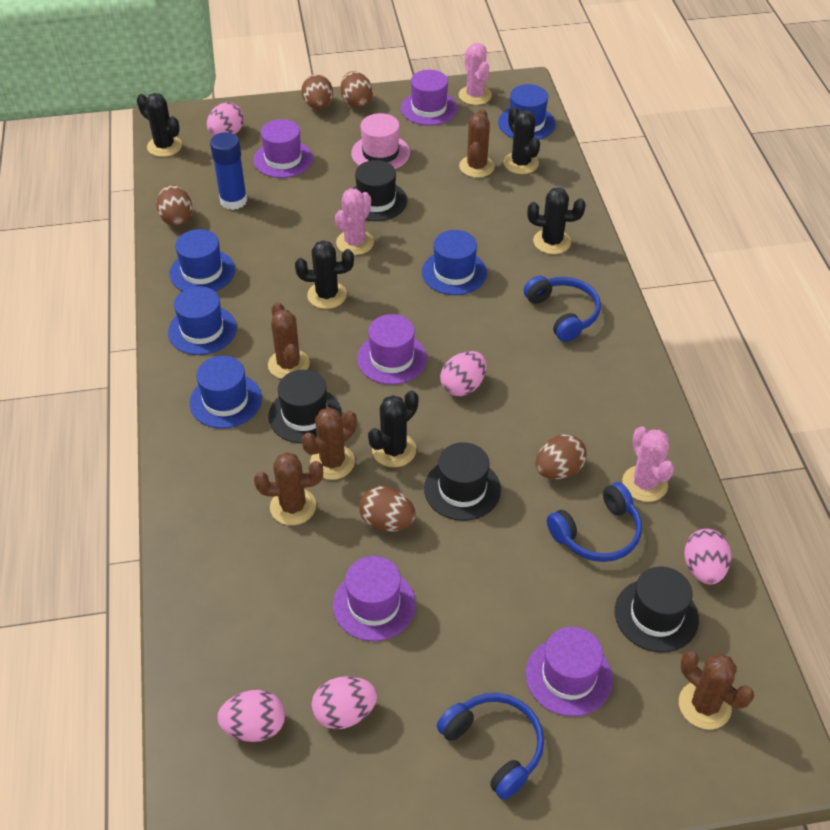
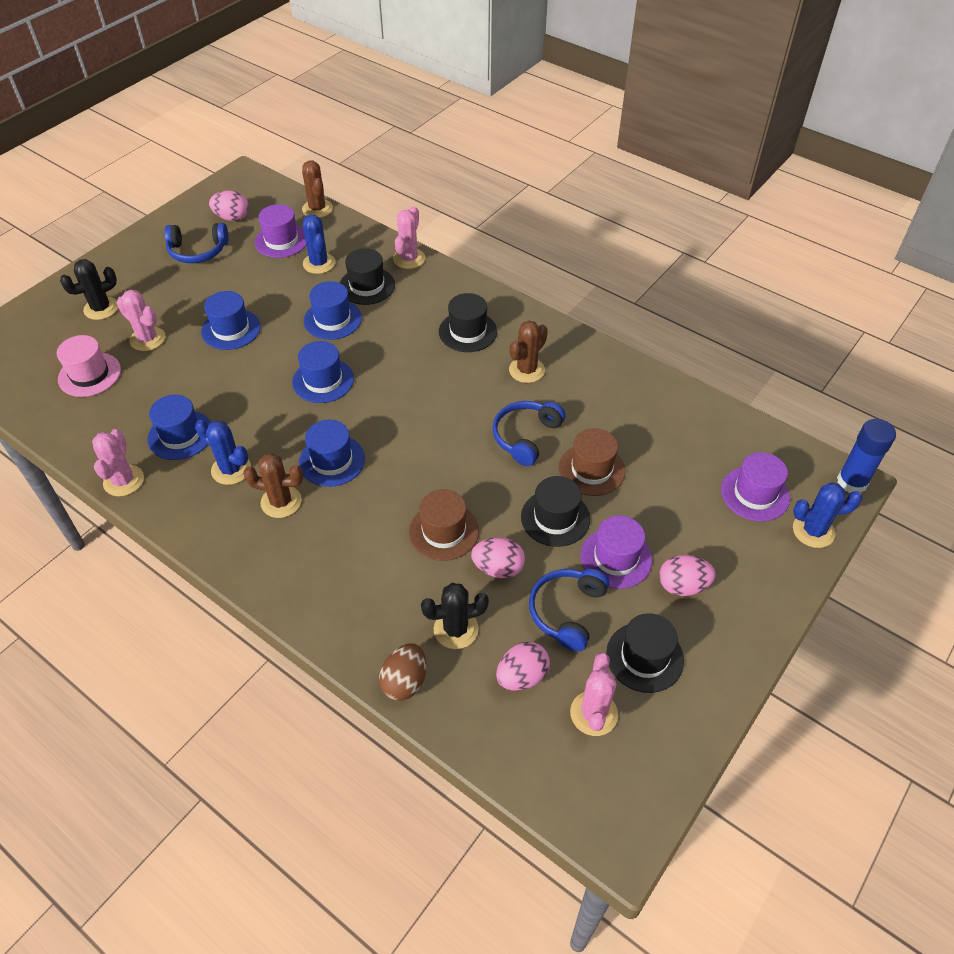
black cactus: [137,93,182,157] [295,240,354,309] [368,390,419,467] [504,107,540,174] [527,187,586,254] = 5 -> [60,259,118,320] [421,583,489,649] = 2
blue cactus: none = 0 -> [195,420,251,485] [303,215,335,274] [793,482,863,548] = 3
brown cactus: [254,452,323,525] [268,302,310,379] [302,407,357,480] [459,109,495,178] [679,651,754,730] = 5 -> [243,453,303,518] [302,161,333,218] [509,321,548,383] = 3
brown egg: [157,185,193,226] [301,74,333,110] [340,71,373,108] [359,486,416,532] [536,434,587,479] = 5 -> [379,644,427,701] = 1
brown hat: none = 0 -> [409,489,479,561] [559,428,625,496] = 2
pink cactus: [335,188,374,255] [459,43,492,105] [622,426,674,502] = 3 -> [92,429,144,496] [117,290,165,351] [393,206,425,269] [570,653,618,736] = 4
pink egg: [207,102,244,136] [217,690,285,742] [311,676,377,730] [440,351,487,396] [684,529,731,584] = 5 -> [209,190,249,221] [471,538,525,578] [496,642,550,690] [659,555,715,596] = 4
purple hat: [254,119,313,178] [333,556,416,641] [357,314,427,385] [401,70,458,126] [526,627,613,717] = 5 -> [255,204,306,258] [580,516,652,589] [721,452,790,522] = 3

